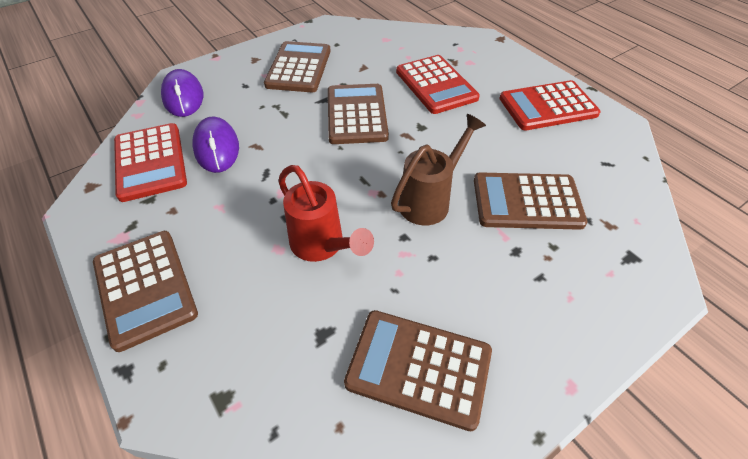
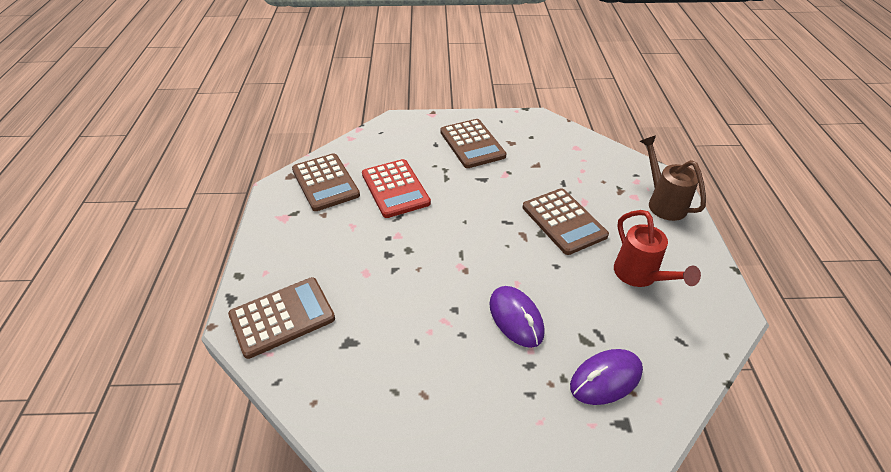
brown calculator: [93,231,198,352] [264,41,331,92] [328,84,389,144] [344,310,492,431] [474,172,588,230] = 5 -> [228,277,335,359] [292,153,360,211] [440,119,506,168] [523,188,609,255] = 4
red calculator: [114,123,187,202] [396,55,480,114] [499,80,601,130] = 3 -> [362,159,431,218] = 1

